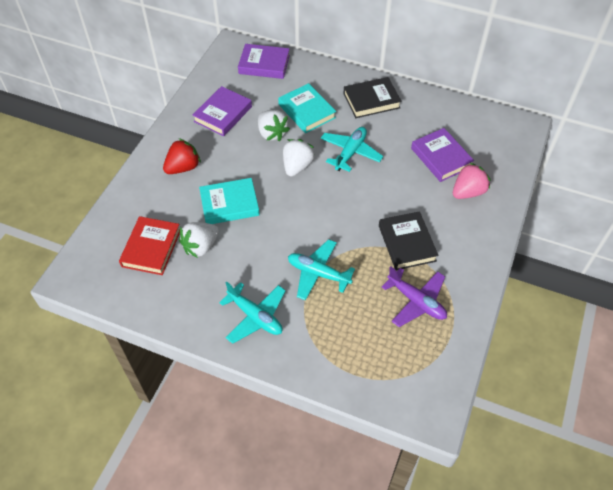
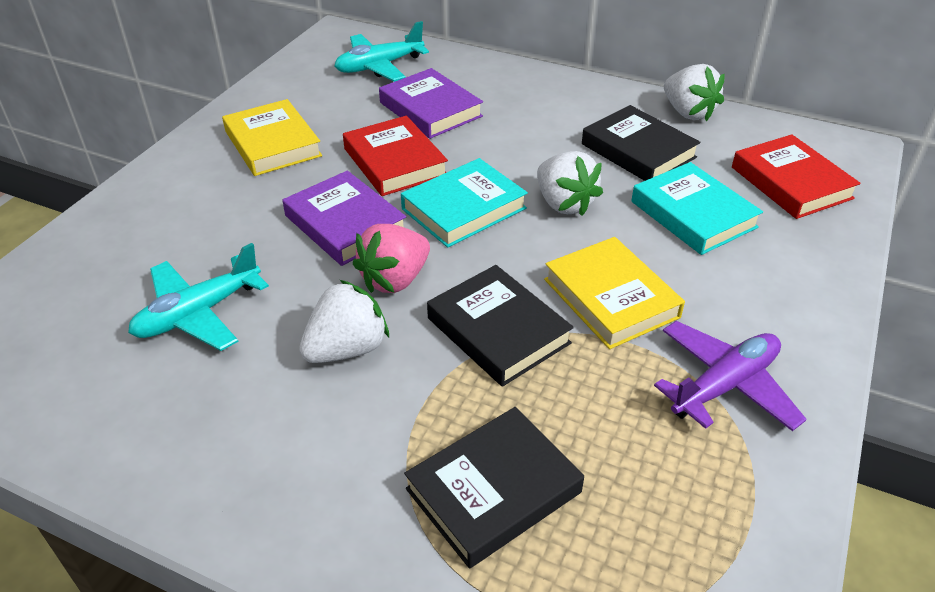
black book: [343,77,402,118] [379,211,439,270] = 2 -> [404,407,584,569] [427,265,574,387] [582,105,701,181] = 3
purple book: [193,86,252,136] [238,44,290,79] [411,128,474,182] = 3 -> [283,170,406,266] [379,68,483,139] = 2
red book: [119,216,180,275] = 1 -> [343,116,448,196] [732,134,861,219] = 2
red strawberry: [163,138,201,174] = 1 -> none = 0
turquoise plane: [219,282,286,344] [288,239,355,301] [321,127,383,172] = 3 -> [128,243,269,351] [335,21,429,82] = 2
yellow book: none = 0 -> [222,99,322,176] [544,237,685,349] = 2

